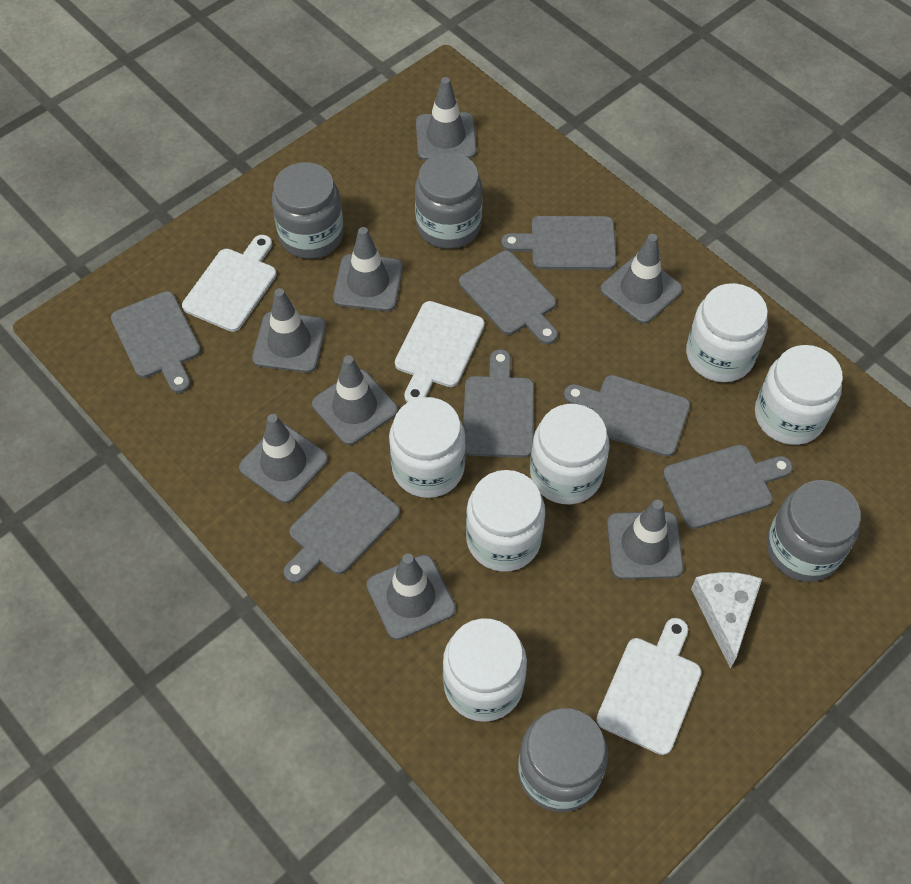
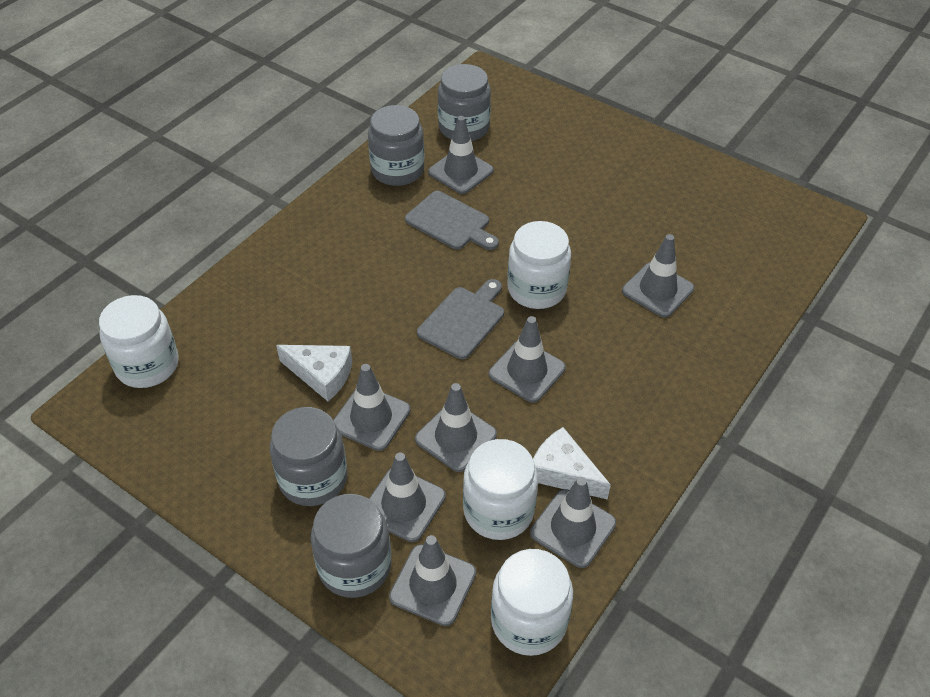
grey cutting board: [111,291,201,393] [283,471,400,583] [459,251,558,344] [463,349,534,458] [501,216,617,270] [564,375,690,457] [663,444,793,529] = 7 -> [405,191,499,250] [417,279,504,359] = 2
white cheese: [691,572,762,668] = 1 -> [276,345,352,401] [533,427,611,500] = 2
white cutting board: [182,235,277,332] [395,301,485,402] [596,618,701,755] = 3 -> none = 0
white jar: [389,397,466,498] [443,618,527,722] [466,470,545,572] [530,404,610,504] [686,283,768,382] [755,345,843,445] = 6 -> [99,295,179,388] [463,439,538,540] [491,549,573,656] [507,221,571,309] = 4

